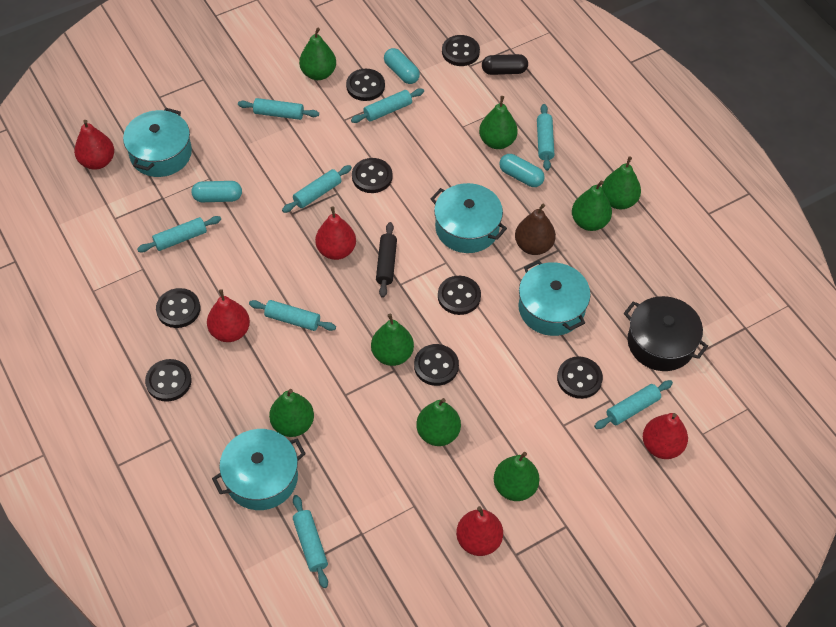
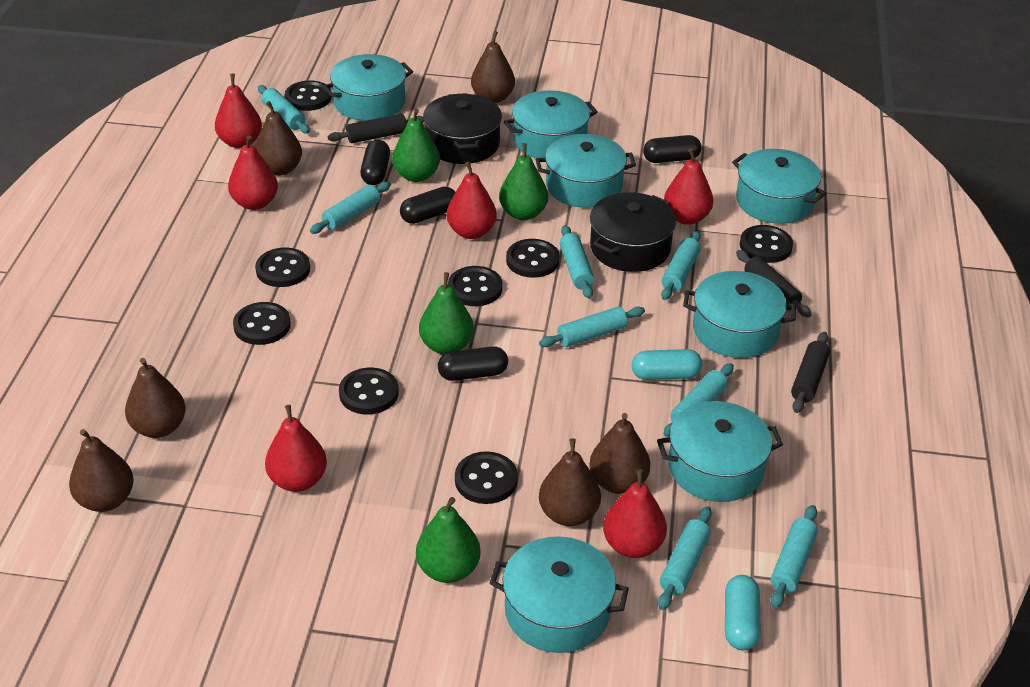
black capsule: [482,54,528,75] = 1 -> [360,140,390,185] [400,187,455,224] [438,346,508,381] [643,135,702,163] = 4
black pot: [624,296,708,371] = 1 -> [423,93,502,164] [590,192,676,272] = 2
black rolling pin: [376,222,397,298] = 1 -> [327,114,424,143] [736,250,812,318] [791,332,830,413] = 3
brown pear: [515,203,556,255] = 1 -> [69,429,134,512] [125,358,186,438] [255,101,302,176] [471,31,515,103] [539,438,601,526] [589,413,650,494] = 6
green pear: [269,389,314,437] [299,28,336,80] [371,314,414,366] [416,398,461,446] [479,96,518,149] [494,452,540,501] [572,181,612,231] [602,156,641,209] = 8 -> [392,109,440,182] [416,497,481,583] [419,272,474,354] [499,143,548,220] = 4
red pear: [74,120,114,169] [207,289,250,342] [315,206,356,260] [456,506,503,556] [643,413,688,459] = 5 -> [215,74,262,148] [228,135,278,210] [265,405,327,492] [447,162,497,239] [603,469,667,558] [664,149,713,225] = 6
turquoise capsule: [192,181,242,202] [384,48,420,84] [499,154,545,187] = 3 -> [632,349,702,380] [725,575,761,651] = 2
turquoise pot: [123,108,192,177] [212,429,306,510] [430,183,507,253] [518,260,591,336] = 4 -> [323,54,413,121] [490,536,629,653] [504,90,598,158] [536,134,636,208] [657,401,783,502] [683,271,796,358] [732,149,827,224] = 7

